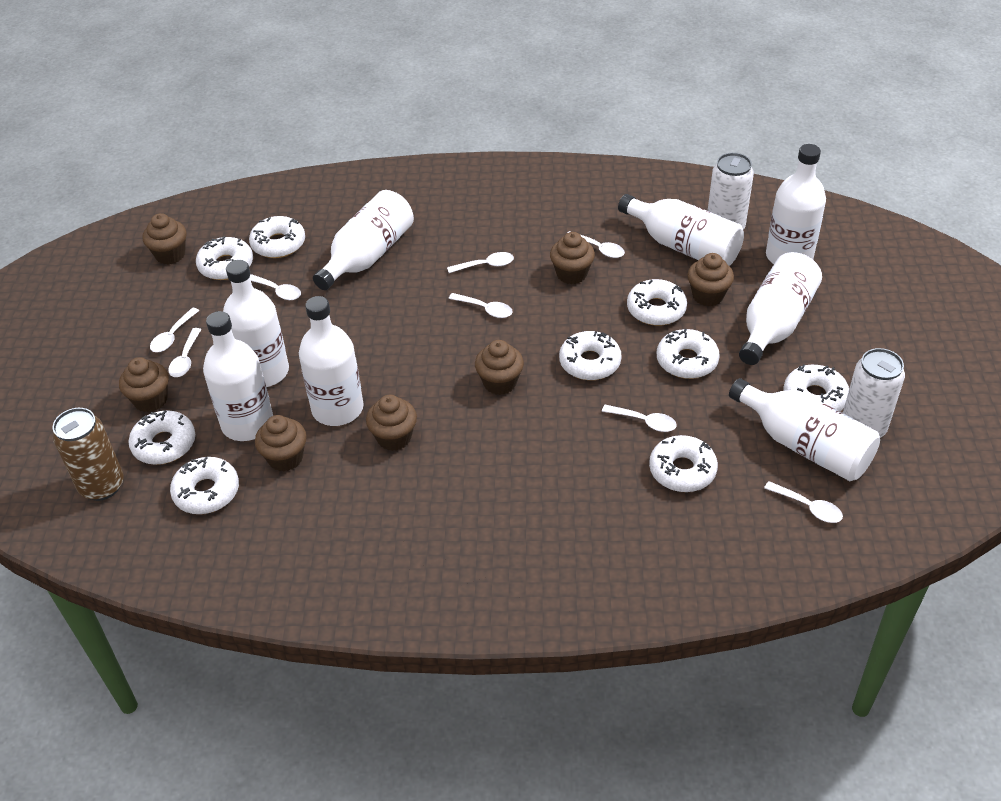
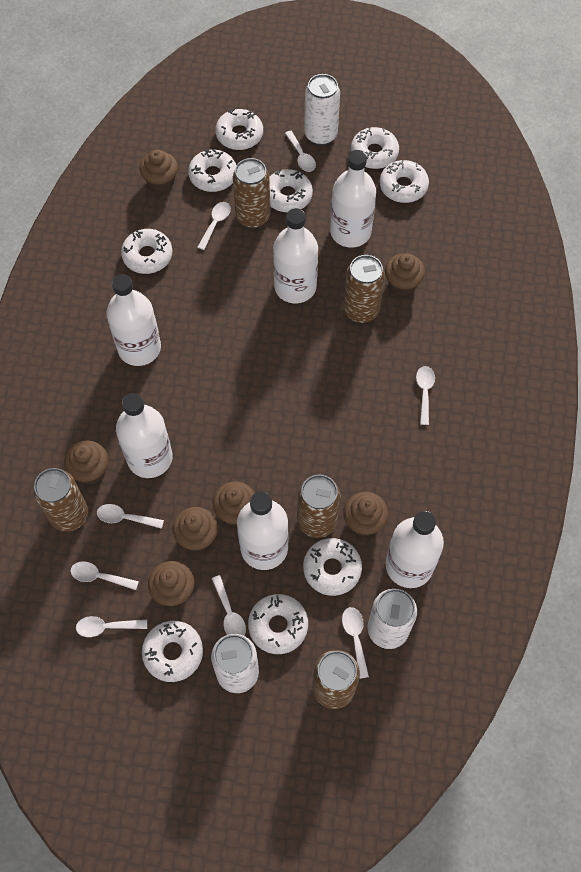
brown can: [53,408,124,501] = 1 -> [33,468,88,532] [233,158,270,228] [297,474,341,538] [312,650,360,709] [343,255,385,323] = 5
white bottle: [203,311,273,441] [223,260,289,387] [299,296,364,426] [313,190,414,290] [618,194,744,266] [729,378,880,481] [739,252,822,365] [766,144,826,264] = 8 -> [106,274,161,366] [116,393,173,478] [237,491,288,570] [273,208,318,303] [330,150,376,248] [386,511,444,588] = 6
white can: [708,153,754,230] [843,348,905,438] = 2 -> [211,634,259,693] [304,74,340,145] [367,589,417,649] = 3

